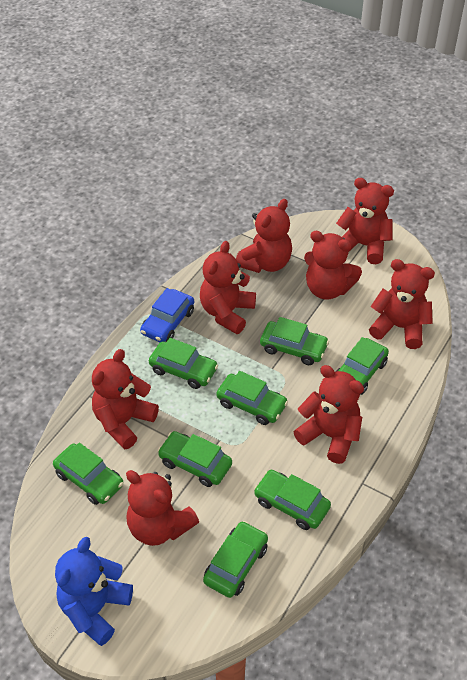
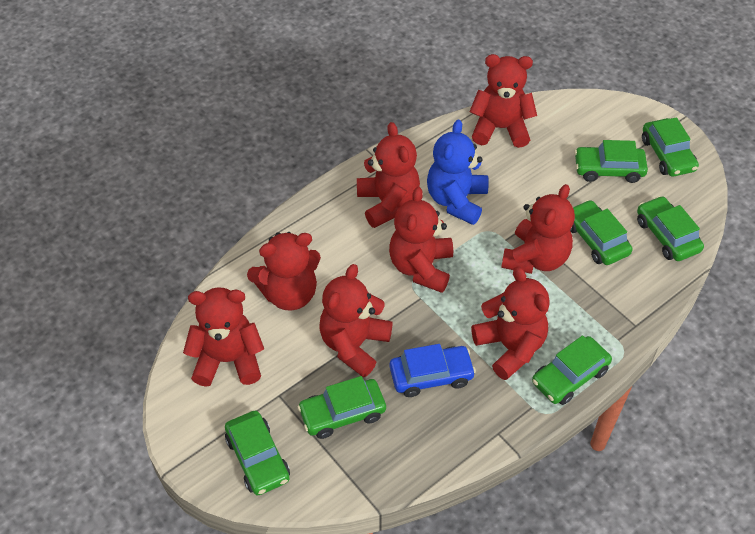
green car: [53,443,124,505] [149,338,218,389] [158,431,232,487] [203,521,268,598] [216,371,288,425] [254,470,331,530] [260,317,329,365] [335,337,389,395] = 8 -> [225,410,290,496] [297,376,386,439] [532,335,612,405] [570,200,632,265] [574,140,648,183] [637,196,704,261] [642,117,699,177] = 7

